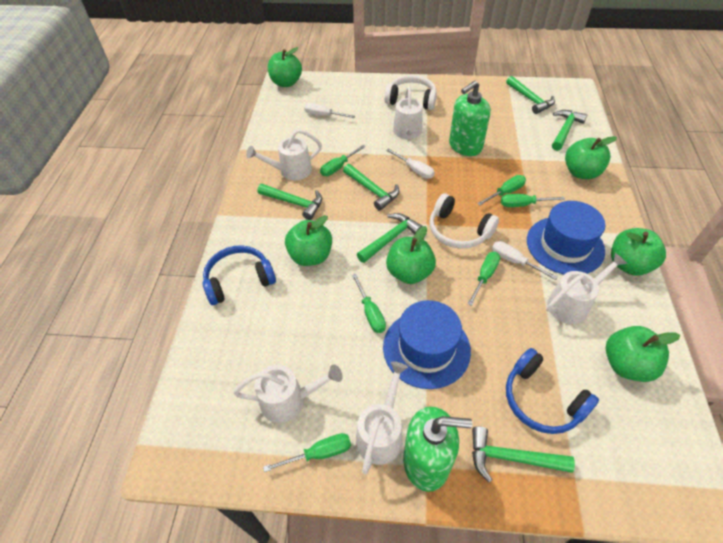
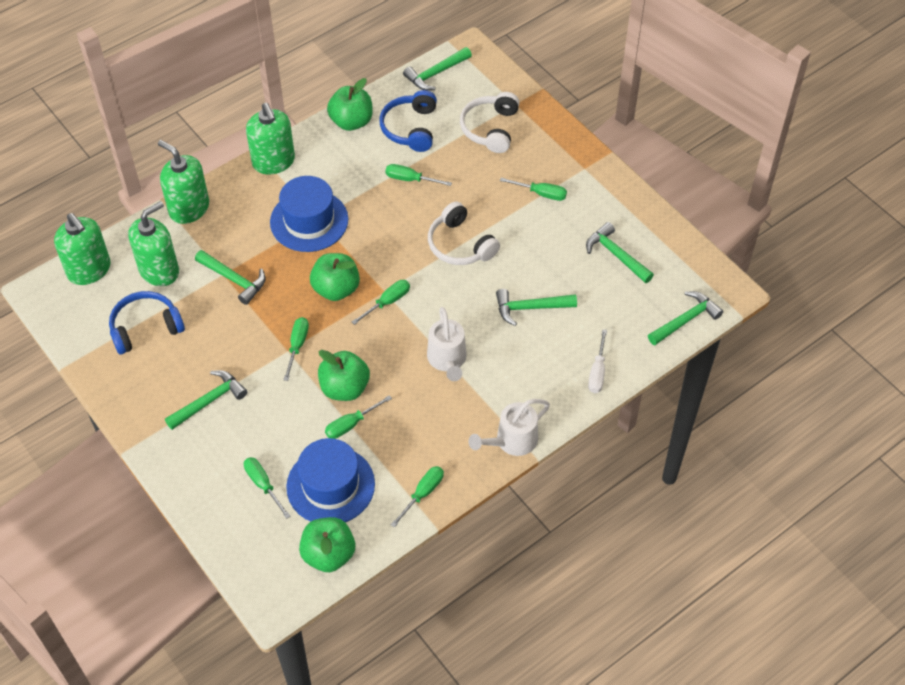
green apple: [268,47,302,87] [285,215,332,266] [386,226,436,284] [565,136,617,179] [606,326,680,382] [611,228,666,276] = 6 -> [299,517,355,572] [310,253,360,301] [318,350,370,401] [327,78,373,131] = 4
green screwdriver: [263,433,351,472] [320,145,366,176] [352,274,386,333] [468,252,500,306] [477,175,526,205] [501,194,565,207] = 6 -> [244,457,291,519] [283,317,309,381] [325,395,392,439] [352,280,410,325] [386,164,452,186] [391,466,444,527] [500,178,567,201] = 7
green soap dispenser: [403,406,472,492] [449,80,491,156] = 2 -> [54,213,111,285] [128,201,179,286] [158,140,209,224] [246,103,295,174] = 4
white screwdriver: [304,103,355,118] [386,149,435,179] [492,241,558,280] = 3 -> [588,329,607,393] = 1
white watering can: [234,364,343,423] [246,129,322,180] [356,361,408,475] [393,87,423,139] [546,253,628,324] = 5 -> [427,307,467,381] [469,399,550,456] = 2

